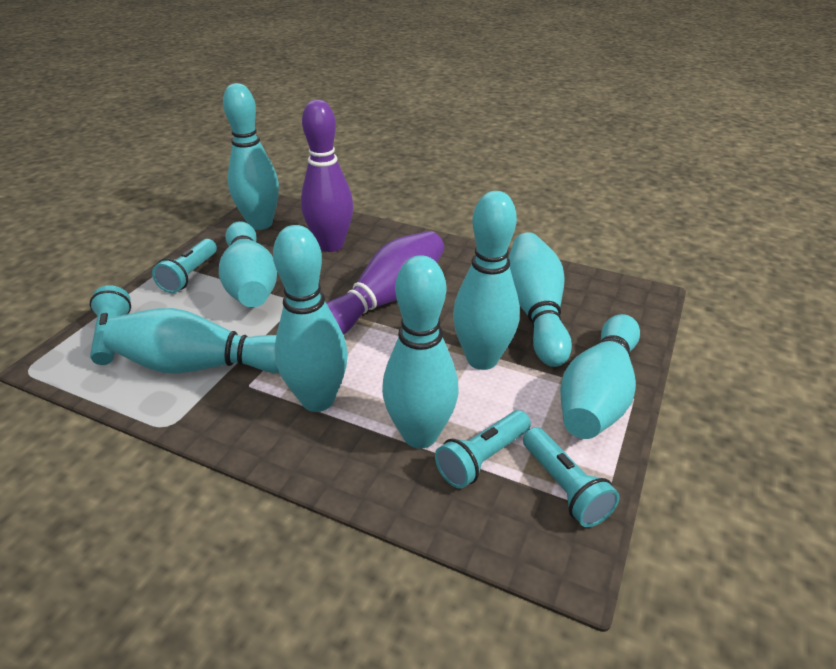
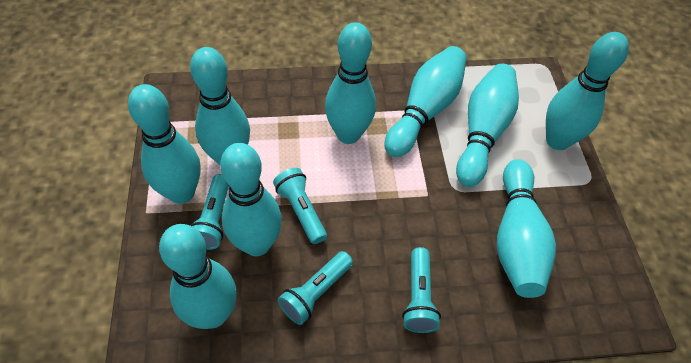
purple bowling pin: [301,100,353,252] [327,231,444,335] = 2 -> none = 0
turquoise bowling pin: [103,308,279,374] [219,221,277,307] [223,83,279,230] [273,225,348,412] [382,255,459,449] [453,191,520,370] [508,232,572,367] [560,314,640,439] = 8 -> [128,84,201,204] [159,224,237,329] [190,47,250,165] [220,143,282,256] [325,22,376,144] [384,46,467,157] [456,64,519,187] [497,159,556,298] [546,32,629,150] = 9

